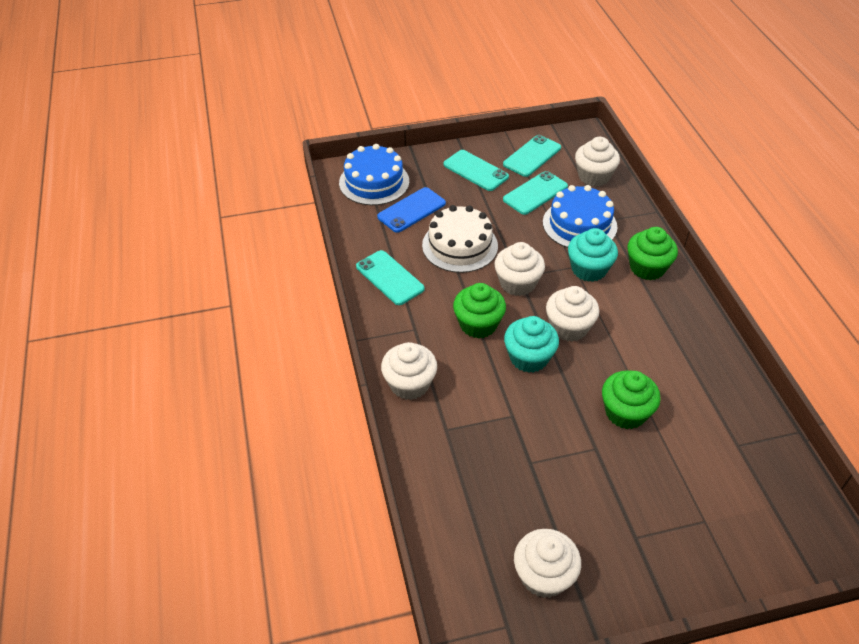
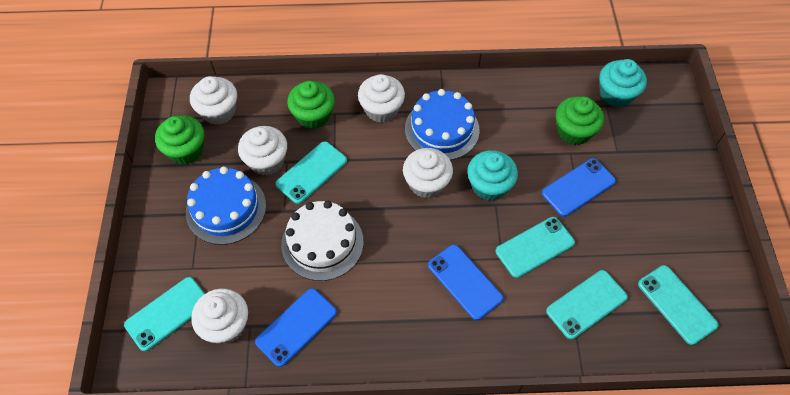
blue phone: [377,187,446,233] = 1 -> [255,288,337,367] [428,244,503,320] [542,158,616,217] = 3
turquoise phone: [356,250,425,305] [443,150,509,191] [503,135,561,177] [503,171,568,215] = 4 -> [124,277,205,351] [275,141,347,204] [496,217,575,278] [546,270,628,339] [638,265,719,345] = 5

